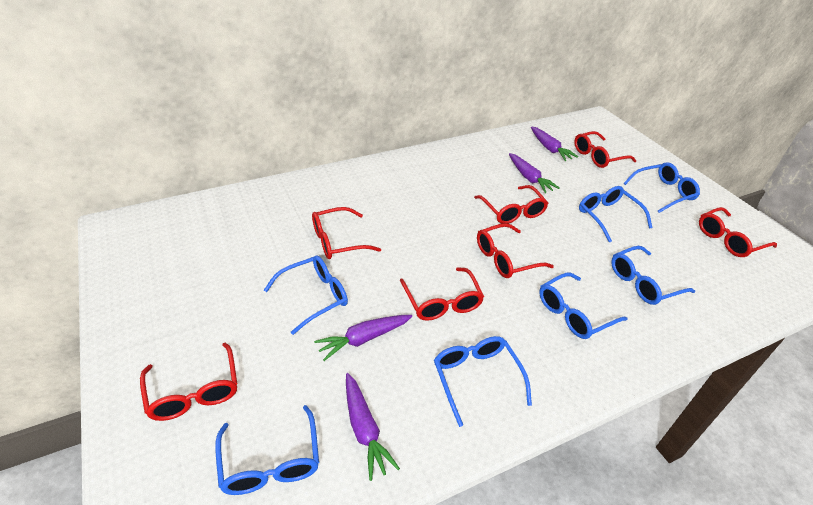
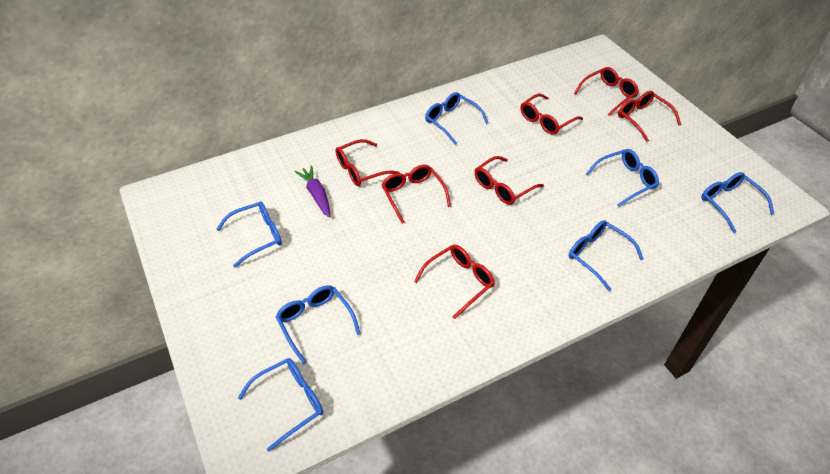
purple carrot: [314,315,412,361] [346,373,400,481] [509,153,560,193] [531,126,578,161] = 4 -> [295,165,330,217] = 1

